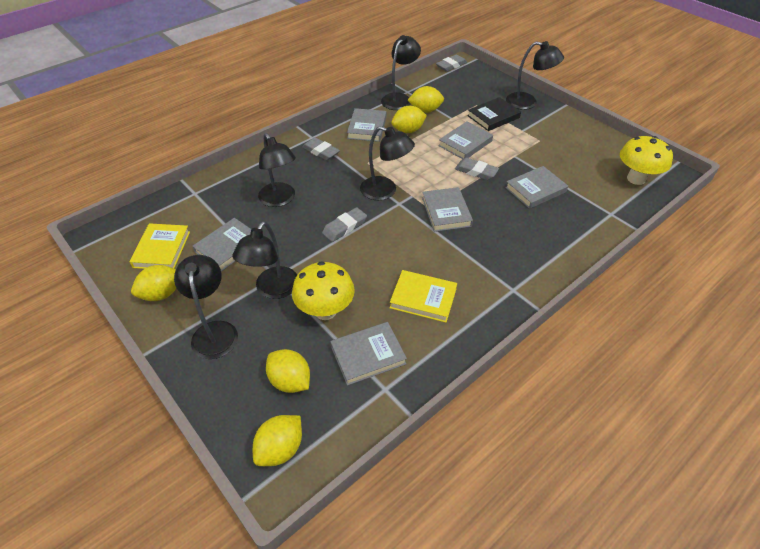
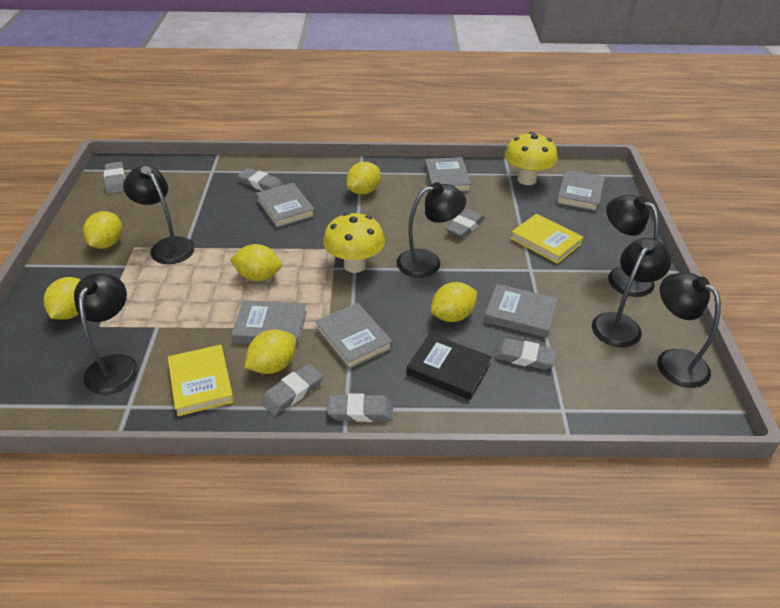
grey eraser: [302,137,340,160] [322,207,367,242] [436,54,467,72] [455,158,499,180] = 4 -> [104,162,125,194] [238,168,284,191] [260,363,323,416] [327,393,393,422] [446,209,485,238] [493,338,557,370] = 6
yellow lemon: [131,265,176,301] [253,415,302,466] [266,349,310,393] [391,106,427,133] [408,86,444,113] = 5 -> [43,277,81,320] [83,211,122,249] [230,244,282,281] [244,330,296,374] [346,162,381,195] [431,282,477,322] = 6

